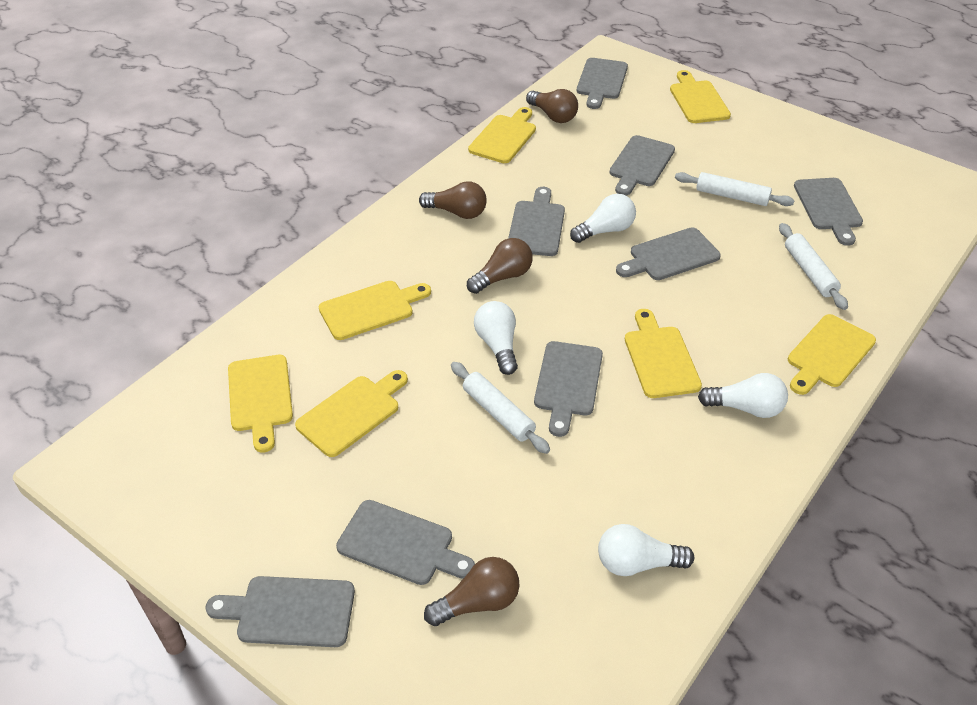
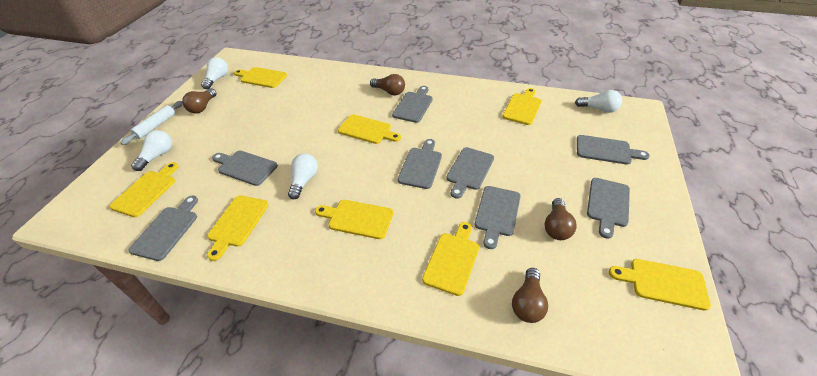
white rolling pin: [451,362,550,454] [675,172,795,206] [779,223,848,310] = 3 -> [120,101,182,145] = 1
yellow cutting board: [228,355,293,452] [295,370,408,457] [319,281,431,340] [468,107,536,163] [625,309,702,398] [670,70,731,123] [788,314,876,395] = 7 -> [110,162,179,217] [207,195,269,261] [234,67,287,88] [315,200,393,239] [338,114,401,144] [422,222,479,296] [502,88,542,125] [609,259,711,311] = 8

